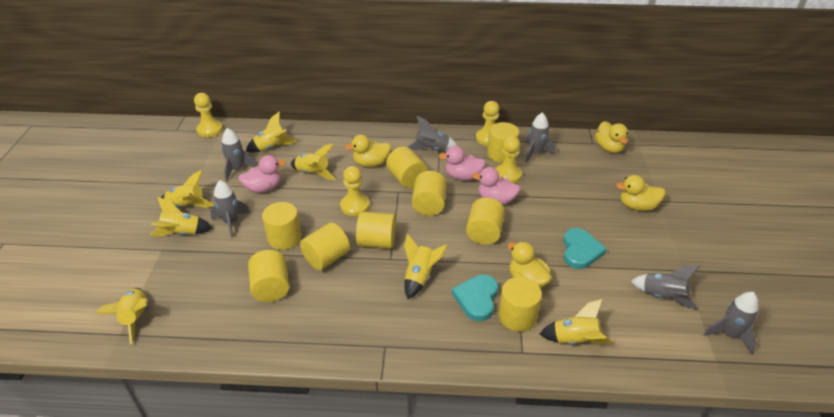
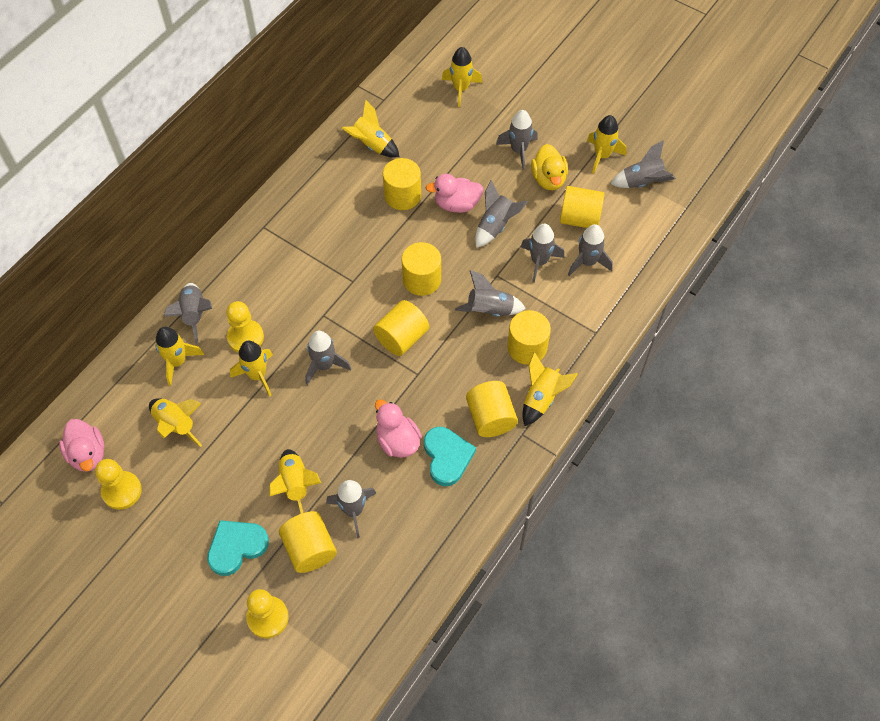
grey rocket: [210,180,251,238] [221,128,258,181] [408,116,457,151] [525,112,556,163] [631,265,700,310] [703,292,759,354] = 6 -> [164,283,212,344] [305,331,351,385] [326,480,377,538] [455,270,526,316] [475,180,528,248] [496,110,538,170] [521,224,564,283] [568,224,613,276] [610,140,676,188] = 9
yellow cylinder: [248,250,289,302] [262,202,302,250] [300,222,350,270] [356,212,396,249] [386,146,428,188] [412,171,447,216] [466,197,505,245] [487,122,519,163] [499,277,542,332] = 9 -> [279,511,337,573] [373,300,429,356] [383,158,421,210] [402,242,441,296] [466,381,518,437] [507,310,551,365] [560,186,605,228] = 7
yellow duck: [345,135,391,167] [508,242,551,288] [595,121,628,153] [616,175,665,211] = 4 -> [531,144,568,190] = 1
yellow pawn: [194,93,223,137] [340,166,370,216] [476,101,499,146] [495,136,522,183] = 4 -> [95,459,142,510] [226,301,264,353] [246,589,289,638] = 3
yellow rocket: [96,288,148,344] [150,197,212,236] [161,170,215,208] [246,111,297,153] [291,144,336,180] [404,234,448,299] [540,299,612,345] = 7 -> [149,398,202,447] [155,327,204,386] [230,341,273,397] [269,449,321,514] [342,100,399,158] [442,47,482,107] [522,352,578,426] [587,115,627,174] = 8

